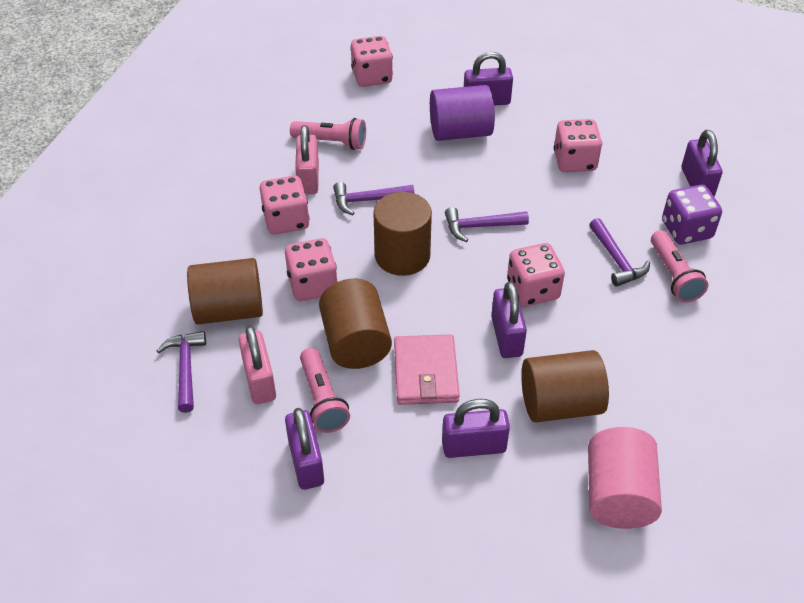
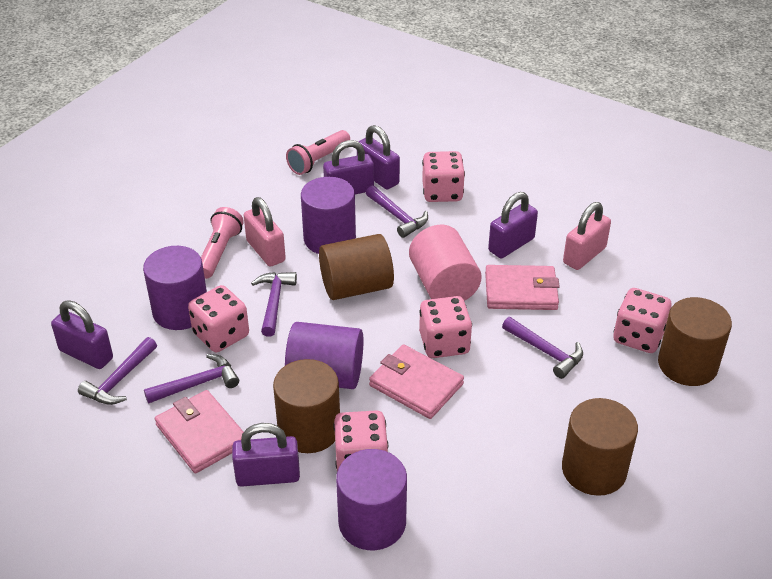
pink flashlight: [290,118,366,150] [300,348,350,433] [651,230,708,303] = 3 -> [201,207,244,279] [286,130,350,175] = 2
pink wallet: [394,334,460,405] = 1 -> [155,390,244,473] [369,345,464,419] [485,265,560,310] = 3
purple cylinder: [430,85,495,141] = 1 -> [143,246,207,330] [285,322,363,389] [301,177,356,254] [336,449,407,550] = 4
purple dice: [662,185,722,244] = 1 -> none = 0
purple hammer: [157,331,206,413] [333,182,415,215] [445,207,529,242] [589,218,650,287] = 4 -> [78,337,157,405] [144,354,239,404] [251,272,297,337] [366,186,428,238] [502,317,583,379] = 5

